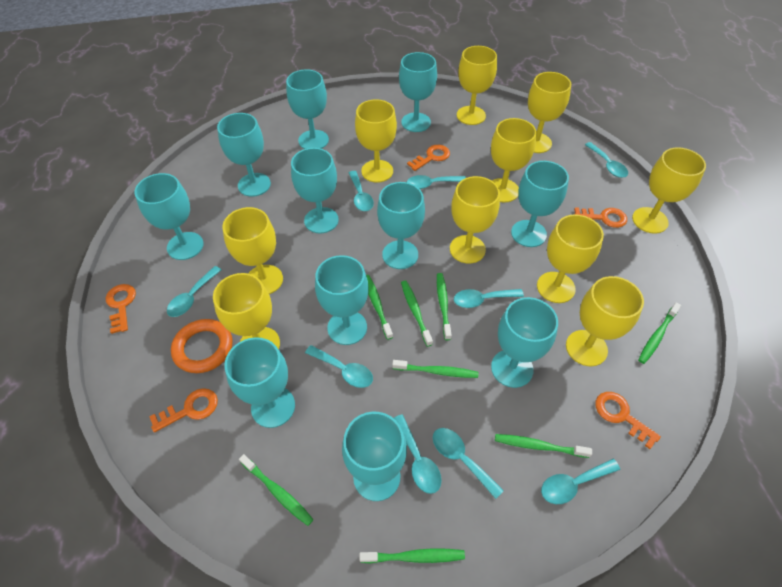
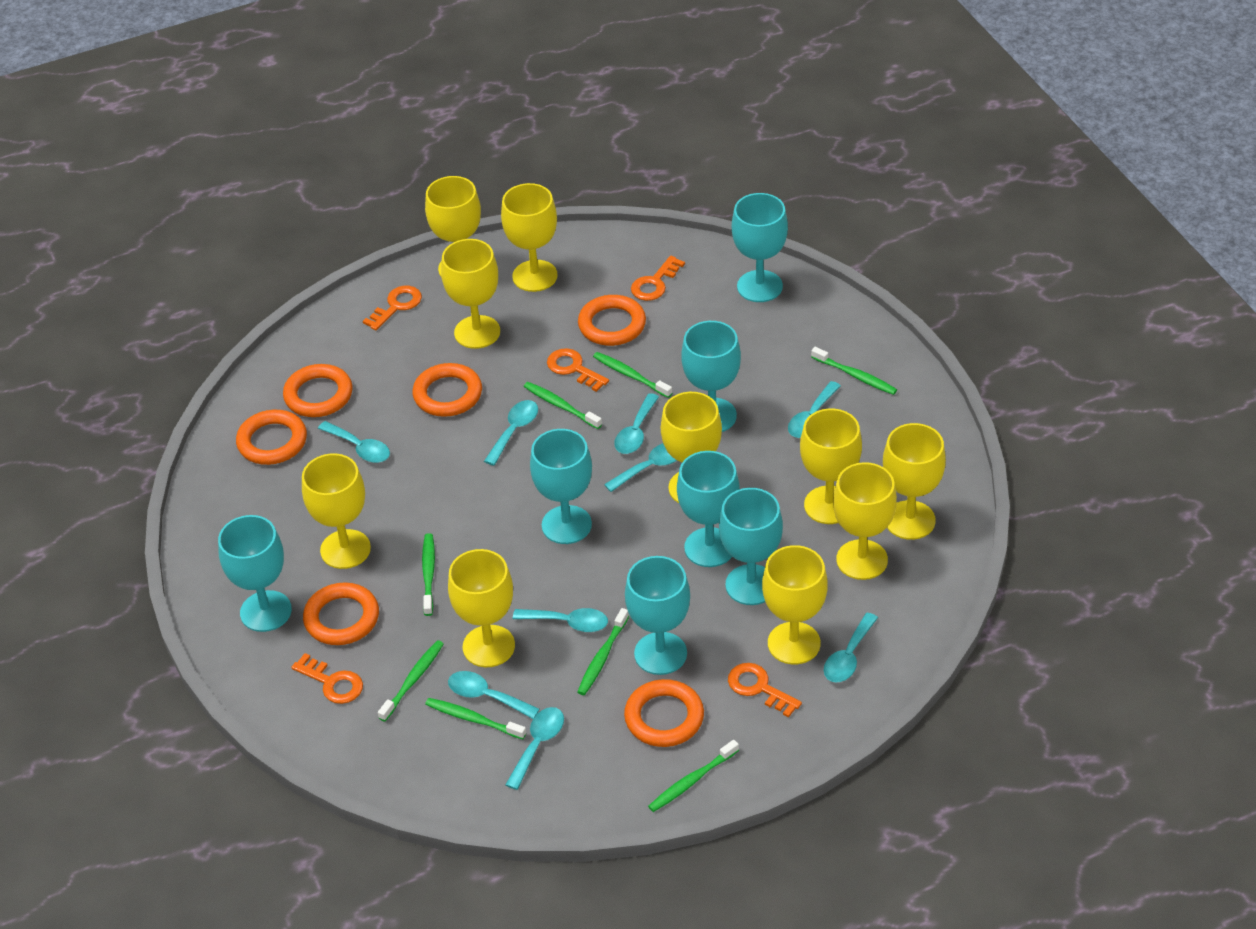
orange ring: [171,319,233,373] = 1 -> [236,410,307,465] [283,364,353,417] [303,582,379,645] [412,363,482,417] [578,295,646,346] [624,679,704,747] = 6
turquoise goblet: [134,173,204,260] [217,113,271,197] [224,337,295,428] [286,70,329,149] [291,148,339,233] [315,255,369,345] [342,412,407,501] [377,182,425,269] [399,52,437,132] [491,297,558,388] [511,161,569,247] = 11 -> [218,515,292,632] [530,429,592,544] [625,556,690,675] [677,451,740,567] [681,321,741,432] [719,488,783,605] [732,193,788,302] = 7

